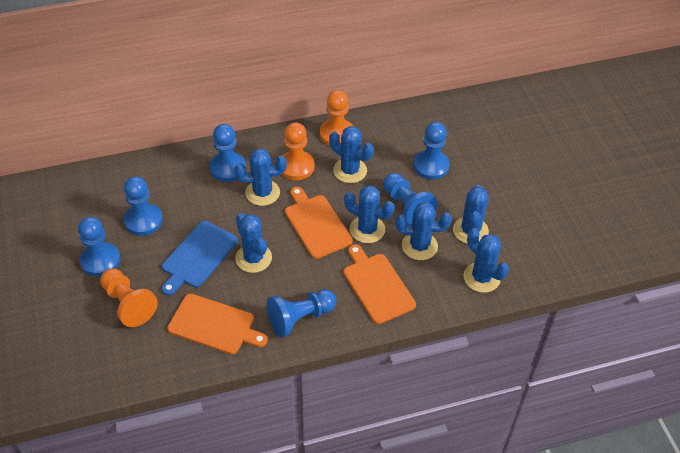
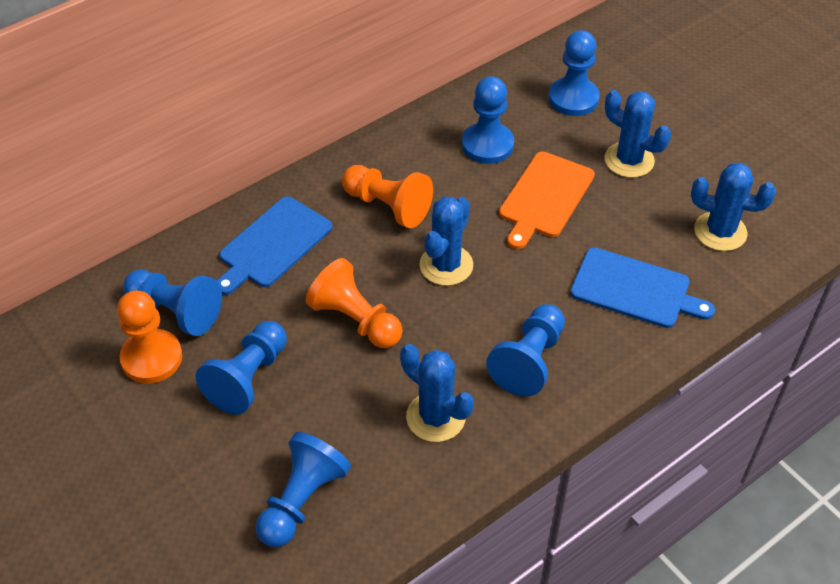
blue cactus: [235,148,287,206] [235,213,272,273] [329,126,374,183] [344,185,395,243] [396,202,452,260] [453,185,489,244] [464,228,509,293] = 7 -> [400,344,474,442] [420,197,473,286] [604,90,671,178] [691,163,776,251] = 4
blue cutting board: [162,221,238,296] = 1 -> [217,196,332,295] [570,247,715,328] = 2
orange cutting board: [167,294,268,354] [285,187,353,259] [343,244,416,324] = 3 -> [499,152,595,249] = 1

